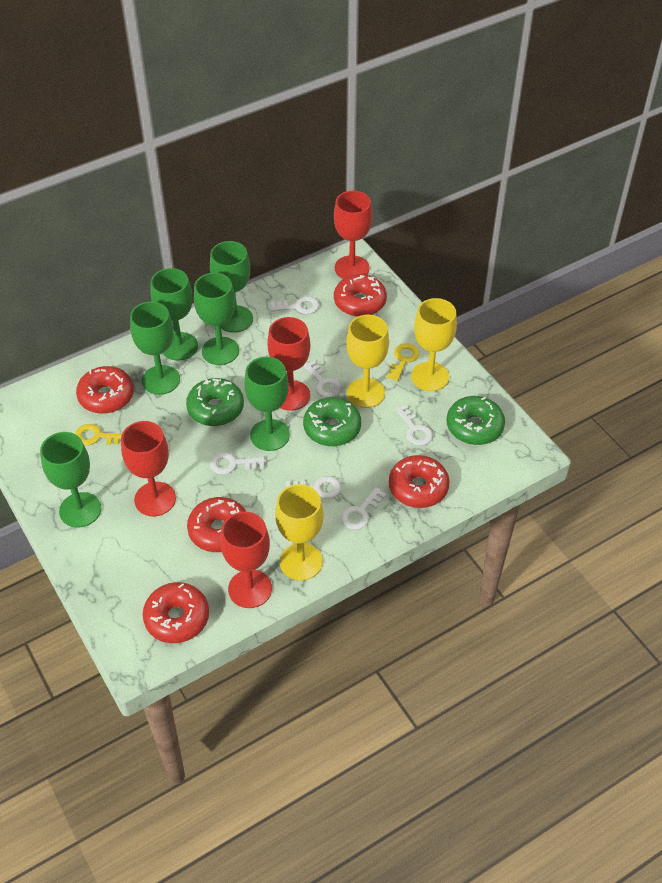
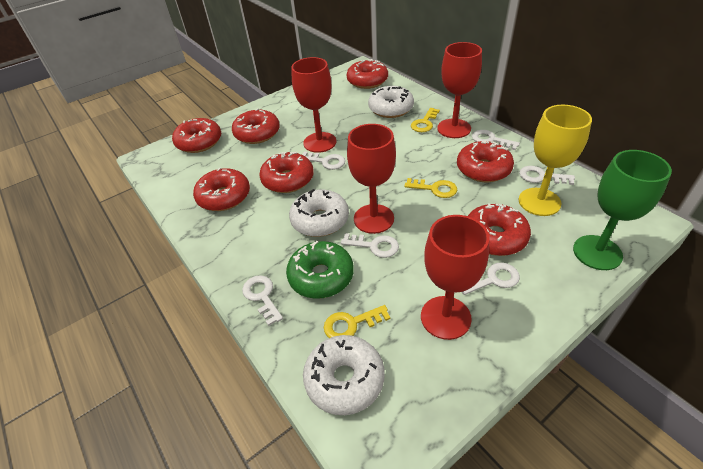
green donut: [186,378,244,426] [303,397,361,446] [446,396,505,445] = 3 -> [286,241,354,299] = 1
green goblet: [40,432,101,527] [130,301,180,395] [150,268,198,361] [194,273,239,365] [210,241,253,333] [244,357,290,451] = 6 -> [573,150,672,270] = 1
red donut: [76,366,134,414] [143,582,209,643] [187,497,246,552] [334,274,387,317] [389,455,450,508] = 5 -> [172,118,221,153] [193,167,250,211] [232,108,279,144] [259,152,314,193] [347,59,388,89] [457,140,514,182] [468,203,531,256] = 7
white donut: none = 0 -> [289,189,349,237] [303,335,385,415] [368,86,414,118] = 3
yellow goblet: [275,484,324,581] [346,315,389,408] [411,298,457,391] = 3 -> [519,105,592,216] = 1
yellow key: [75,424,122,445] [386,343,419,381] = 2 -> [324,305,390,338] [404,178,457,198] [411,108,440,132] = 3

